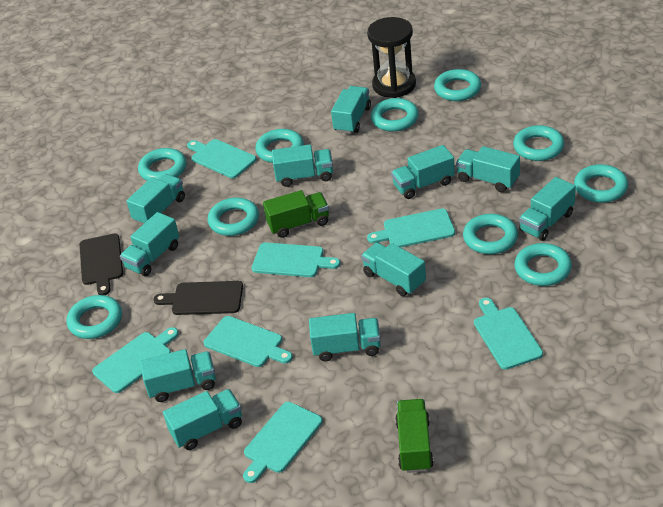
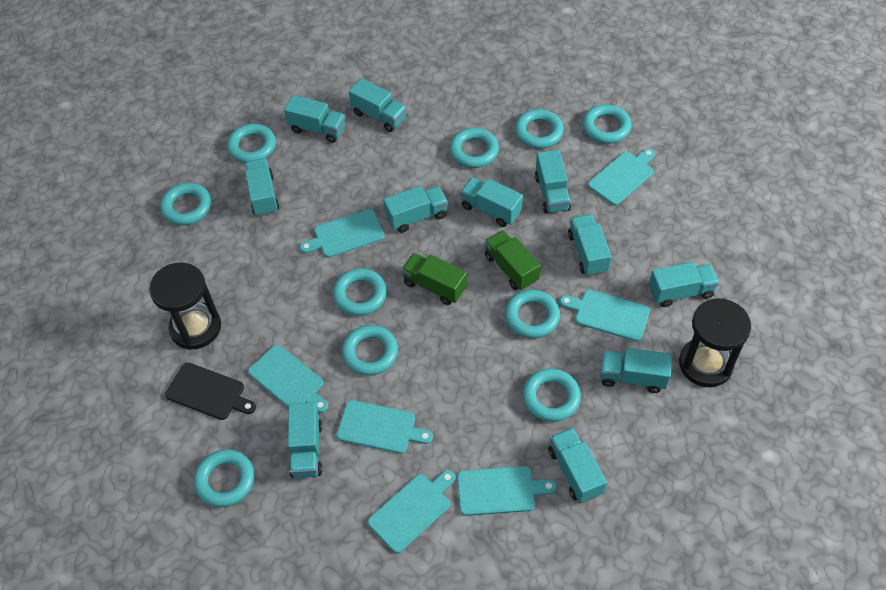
black cutting board: [79,234,123,295] [154,281,243,315] = 2 -> [165,363,256,420] = 1
black hourglass: [367,17,416,98] = 1 -> [149,263,221,350] [679,298,751,387] = 2

